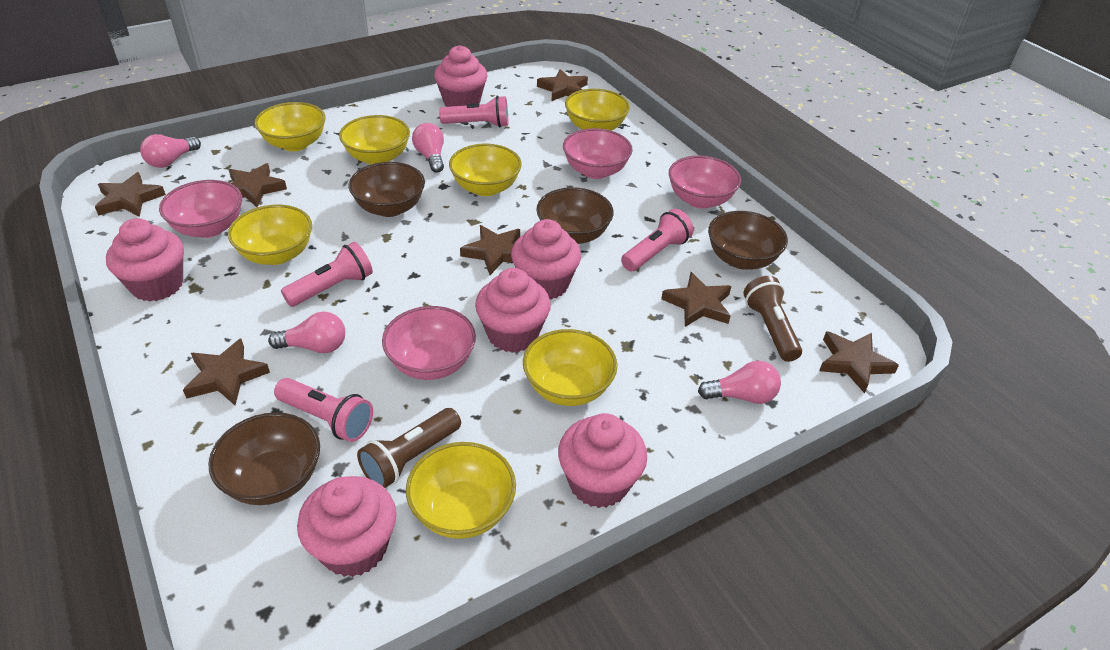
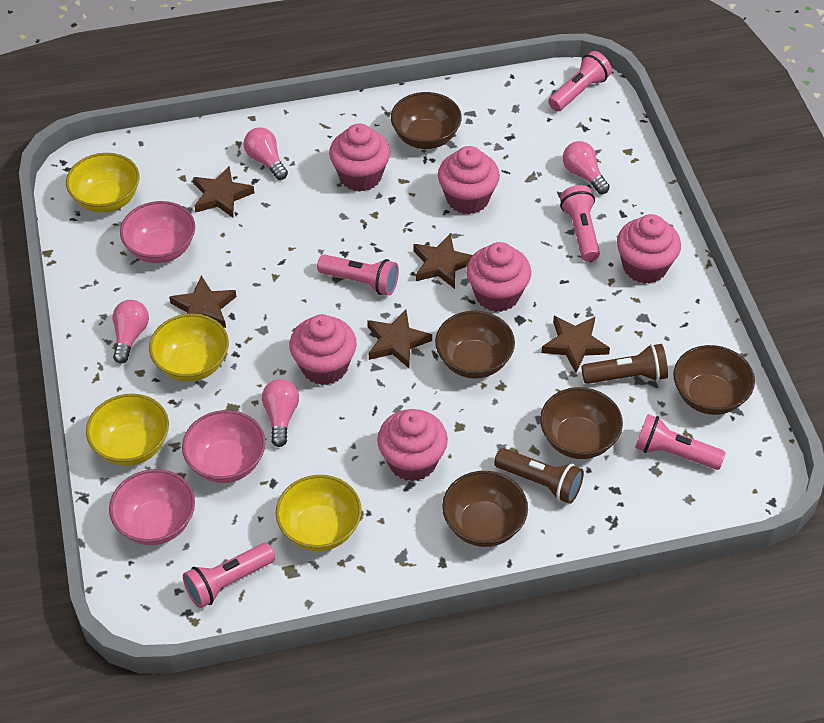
brown bowl: [208,412,320,505] [349,162,425,217] [537,187,614,244] [708,211,788,269] = 4 -> [391,92,462,149] [435,311,515,379] [442,471,528,547] [540,387,623,459] [673,345,755,415] = 5
brown star: [95,172,166,217] [183,339,270,405] [229,163,287,207] [460,225,520,275] [537,69,588,101] [661,272,731,327] [819,331,899,393] = 7 -> [169,276,236,328] [193,166,254,218] [367,310,432,368] [413,233,473,289] [541,316,610,373] = 5
pink bowl: [159,180,242,238] [382,306,476,380] [563,128,633,179] [669,156,741,209] = 4 -> [109,469,195,545] [120,201,195,263] [182,410,266,483] = 3
pink flashlight: [274,378,373,442] [281,242,373,307] [439,96,508,127] [621,209,694,271] = 4 -> [183,543,275,608] [317,255,399,295] [548,51,612,111] [560,185,600,262] [635,414,726,470] = 5
yellow bowl: [228,205,312,265] [255,102,326,151] [339,115,410,165] [406,442,516,539] [449,144,522,196] [523,329,618,406] [565,89,630,131] = 7 -> [66,153,139,213] [86,394,169,466] [149,314,229,382] [276,475,362,551] = 4

